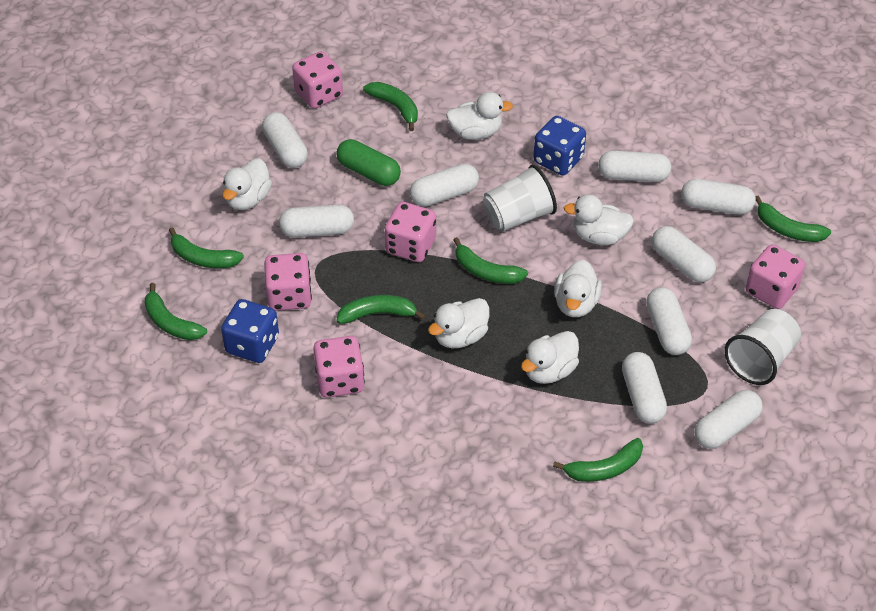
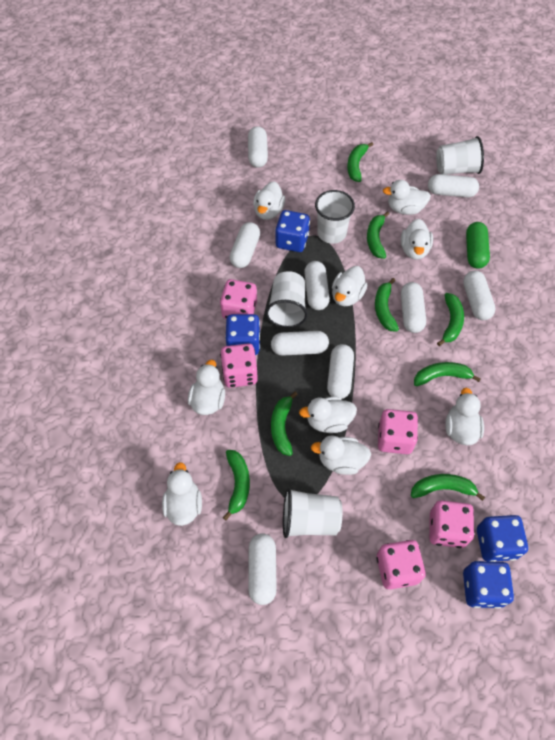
blue dice: [221,299,279,363] [533,116,586,176] = 2 -> [225,314,260,355] [275,210,310,252] [463,561,514,609] [477,515,528,562] = 4
green banana: [145,283,207,340] [169,227,244,268] [336,295,426,324] [363,82,418,131] [453,237,528,284] [553,438,643,482] [755,195,831,242] = 7 -> [223,450,250,520] [271,391,298,456] [347,142,373,182] [367,211,389,259] [375,278,399,332] [411,474,485,501] [414,362,481,386] [437,293,464,346] = 8
white cup: [483,165,557,232] [724,309,801,385] = 2 -> [266,271,308,328] [283,488,342,538] [315,190,355,244] [436,136,484,175] = 4
white duck: [222,158,272,210] [428,298,489,348] [446,92,513,140] [521,331,579,384] [554,260,602,317] [564,195,634,245] = 6 -> [162,462,202,526] [188,360,225,415] [253,181,285,220] [299,397,357,433] [311,436,371,475] [332,266,367,306] [383,180,431,215] [401,219,433,260] [445,388,484,445] = 9

